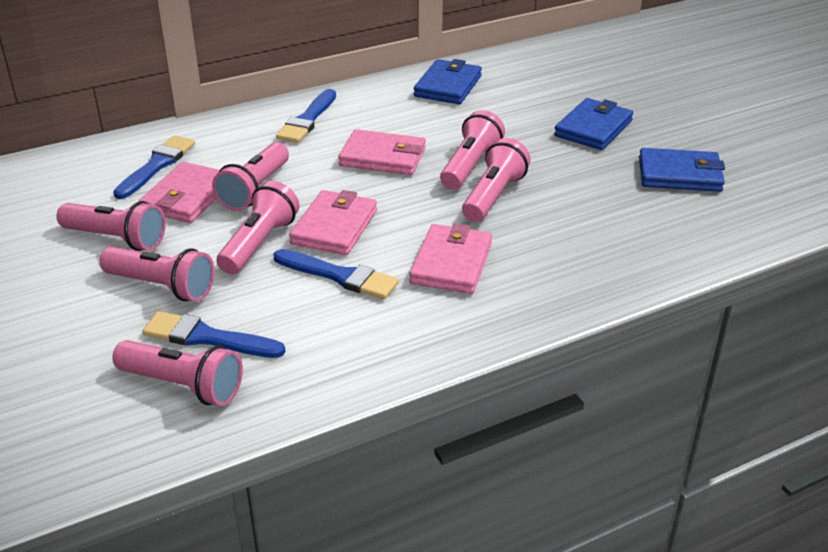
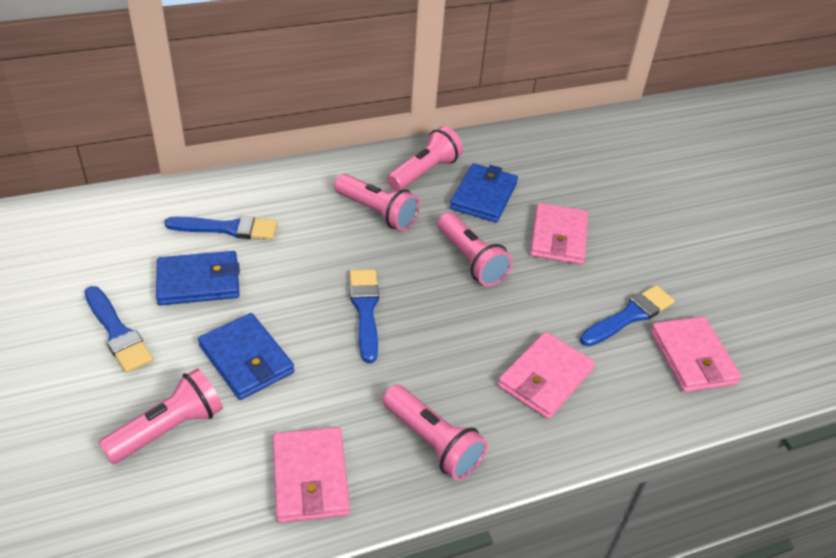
pink flashlight: [57,201,166,251] [100,247,215,301] [112,340,243,406] [212,142,289,211] [217,181,299,274] [440,110,505,190] [462,138,531,222] = 7 -> [99,368,223,464] [334,174,420,231] [383,384,488,480] [387,126,463,191] [437,212,513,286] = 5

